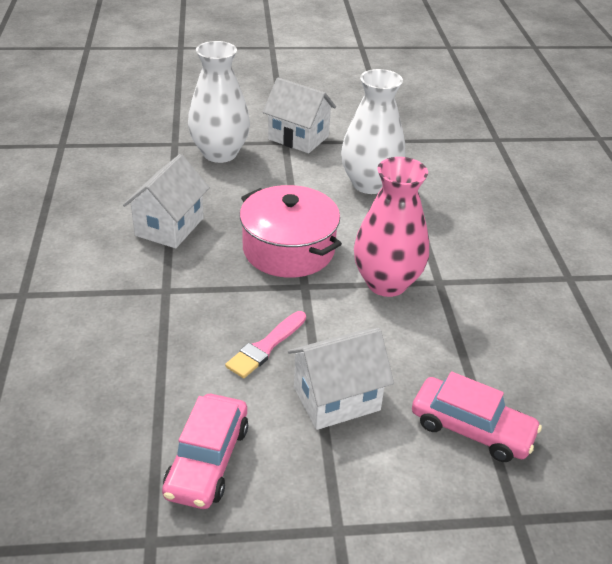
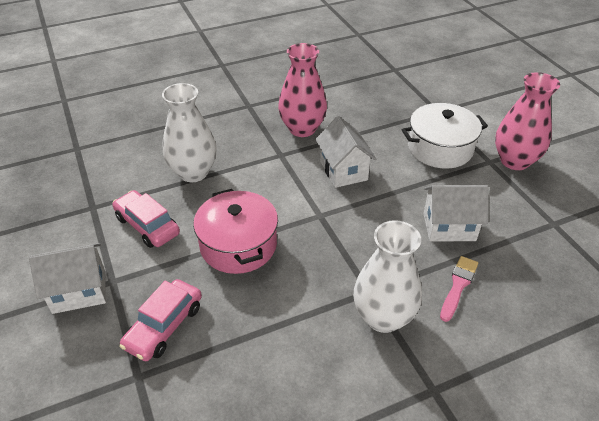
pink vase: [354,157,429,297] = 1 -> [278,43,327,137] [495,72,560,170] = 2
white pot: none = 0 -> [402,103,488,168] = 1

